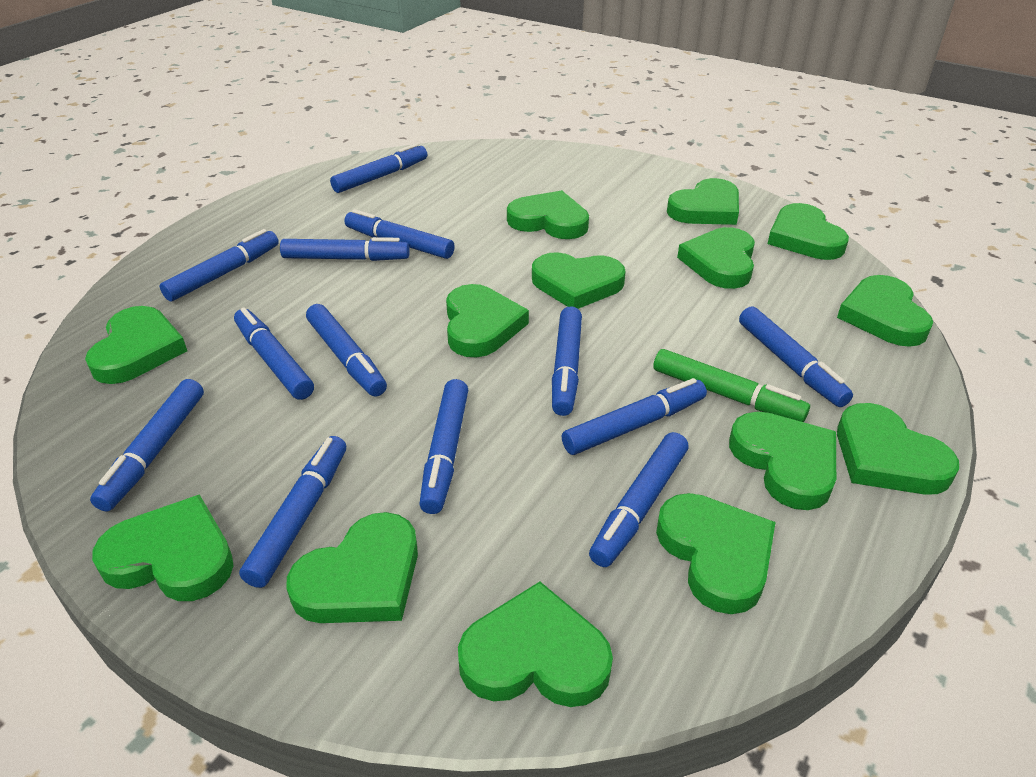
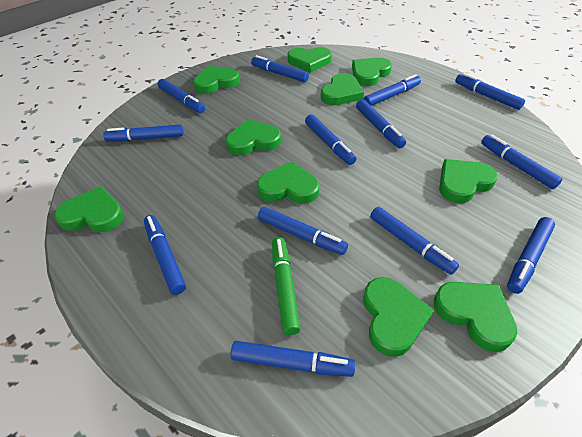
green heart: [85,306,187,384] [92,494,234,601] [286,512,418,623] [446,284,529,358] [458,582,613,707] [507,190,589,239] [532,252,626,309] [656,493,776,614] [667,178,739,225] [677,227,755,289] [729,412,836,510] [767,203,849,260] [837,275,933,347] [837,403,959,495] = 14 -> [54,186,124,232] [193,65,240,94] [226,119,281,155] [257,161,319,204] [288,47,332,73] [321,73,364,105] [352,58,392,86] [363,277,434,357] [434,282,518,352] [439,159,498,203] = 10

